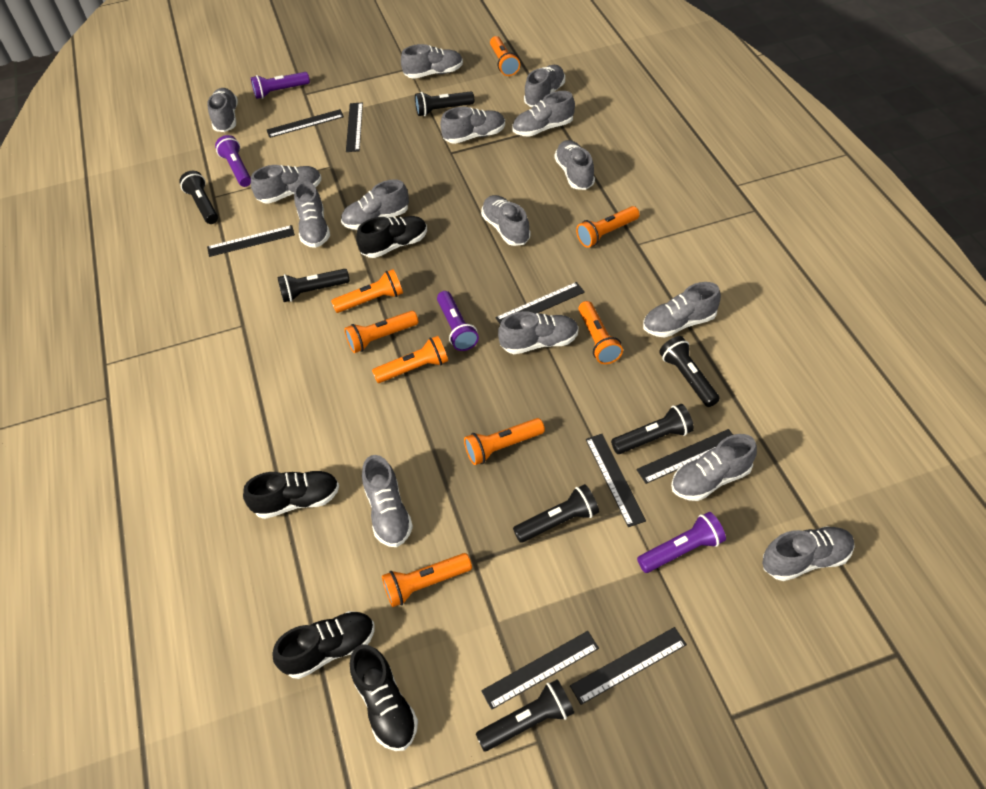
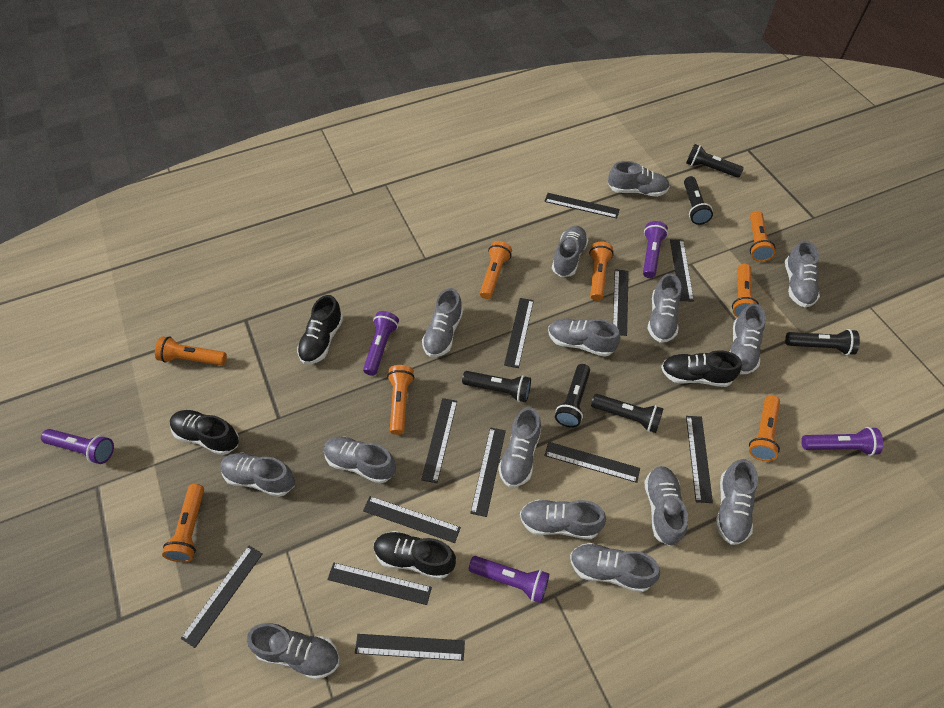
black flashlight: [179,171,218,224] [278,269,350,302] [415,91,474,116] [476,679,574,751] [513,484,599,543] [611,404,694,454] [659,336,720,407] = 7 -> [462,371,531,402] [555,364,590,428] [591,394,664,433] [684,176,713,225] [686,144,744,178] [785,329,860,355] = 6
black ruler: [207,225,295,257] [267,109,344,138] [346,102,363,152] [481,631,599,710] [495,282,585,324] [570,627,687,705] [586,434,646,527] [636,429,733,484] = 8 -> [180,546,262,648] [327,562,432,605] [355,634,465,661] [363,496,461,543] [421,398,457,483] [470,427,506,517] [504,298,534,368] [544,193,620,218] [544,442,640,483] [613,269,629,336] [670,239,694,302] [686,416,713,503] = 12
purple flashlight: [215,135,251,187] [251,72,310,99] [437,291,479,351] [637,512,726,573] = 4 -> [41,429,114,464] [363,311,399,376] [469,556,549,603] [643,221,668,278] [801,427,883,456] = 5

